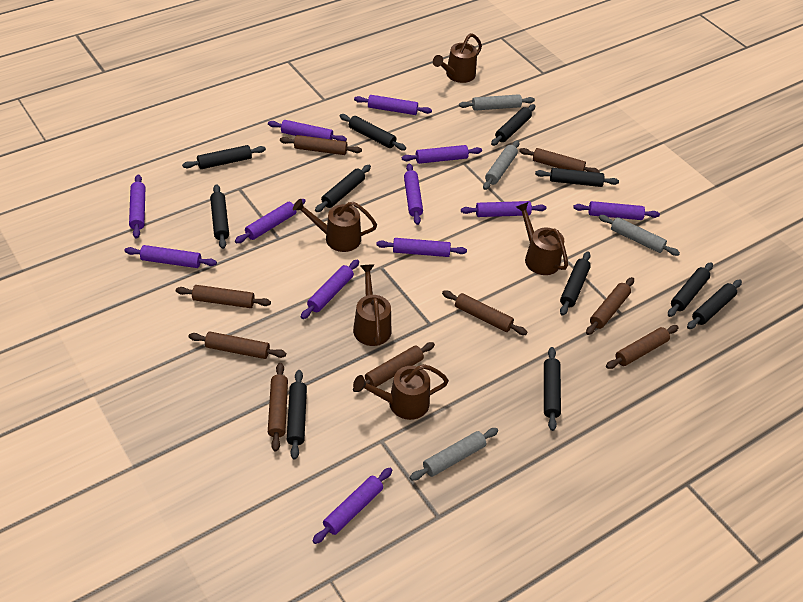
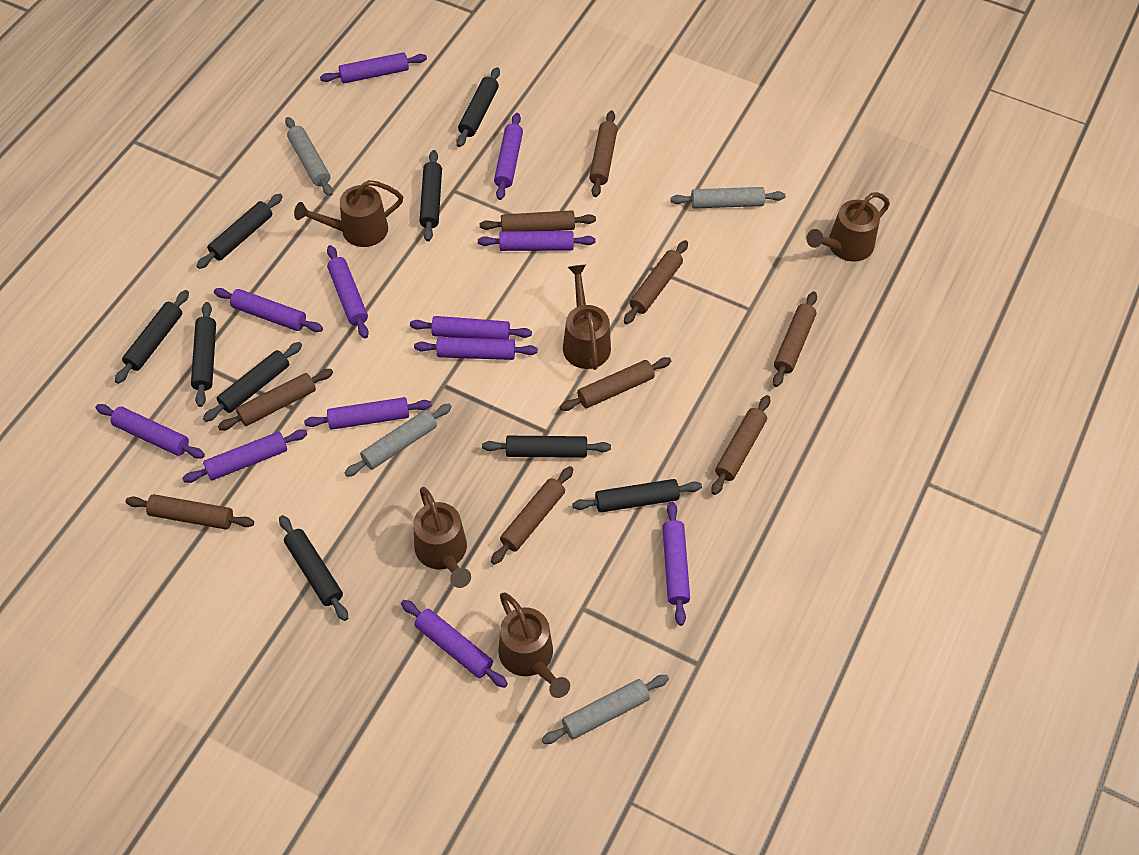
black rolling pin: [182,145,266,169] [210,184,229,249] [287,370,307,460] [315,165,371,212] [339,114,406,150] [491,104,535,146] [535,168,619,187] [544,347,561,431] [560,251,591,316] [668,262,713,317] [687,280,742,329] = 11 -> [115,290,189,384] [191,302,216,407] [196,194,283,269] [203,342,302,422] [279,515,348,621] [419,150,442,241] [456,67,500,147] [482,436,611,458] [572,479,702,513] = 9

